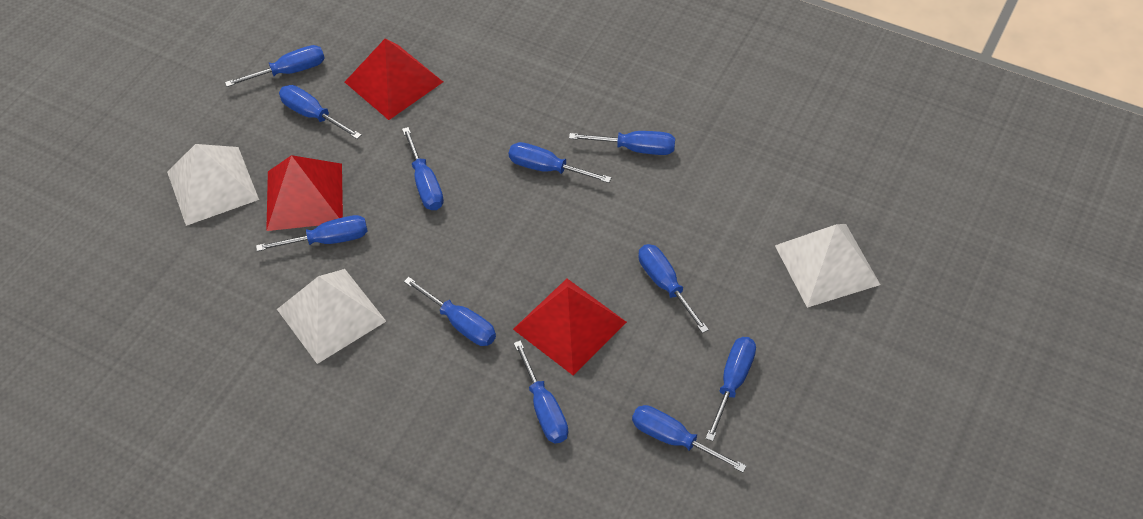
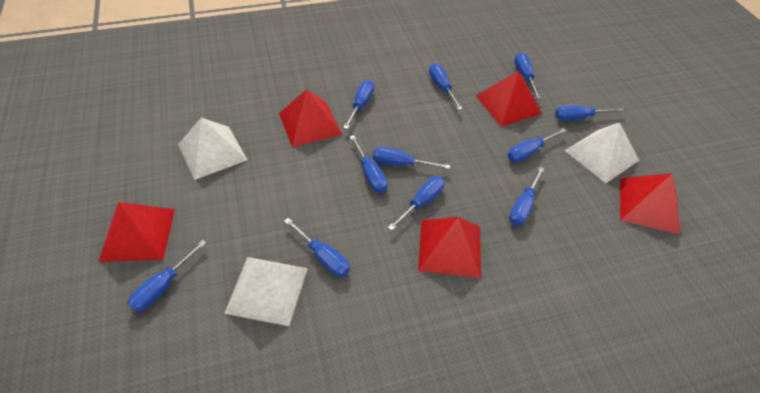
red pyramid: [266,155,343,231] [345,39,443,120] [513,279,627,375] = 3 -> [98,202,175,262] [279,89,342,147] [418,217,481,278] [476,71,542,127] [620,173,680,234] = 5

